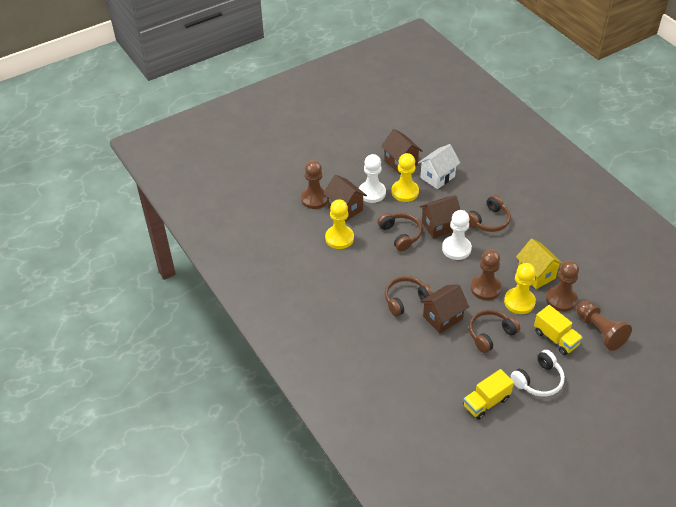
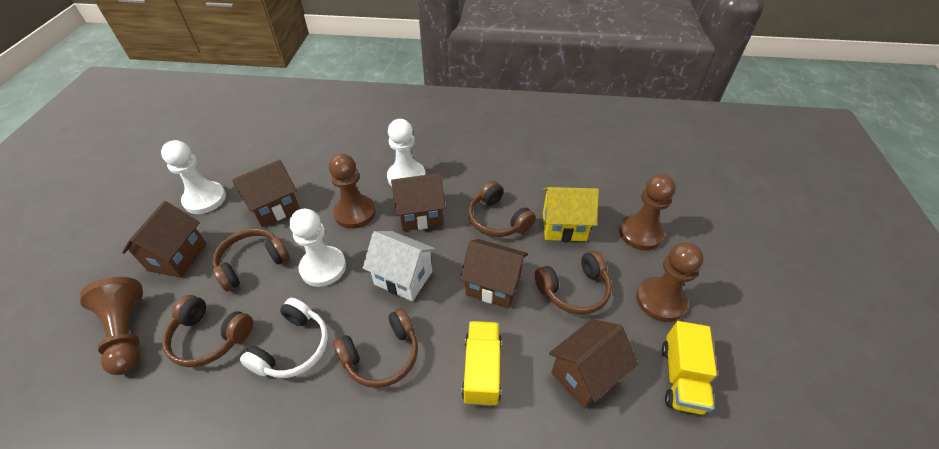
brown headphones: [377,213,422,251] [385,276,433,317] [468,195,511,232] [469,309,520,353] = 4 -> [162,295,253,367] [213,228,290,292] [333,308,418,388] [468,181,536,237] [535,251,612,315] = 5
brown house: [323,175,367,222] [381,129,422,174] [420,195,461,238] [420,284,469,333] = 4 -> [122,201,207,278] [232,160,300,227] [391,173,446,231] [460,239,528,308] [549,319,638,409] = 5
white pawn: [359,154,386,203] [442,210,472,260] = 2 -> [161,140,226,214] [289,209,346,287] [387,119,426,187] = 3
yellow pawn: [325,199,354,249] [391,153,419,202] [504,263,536,314] = 3 -> none = 0

